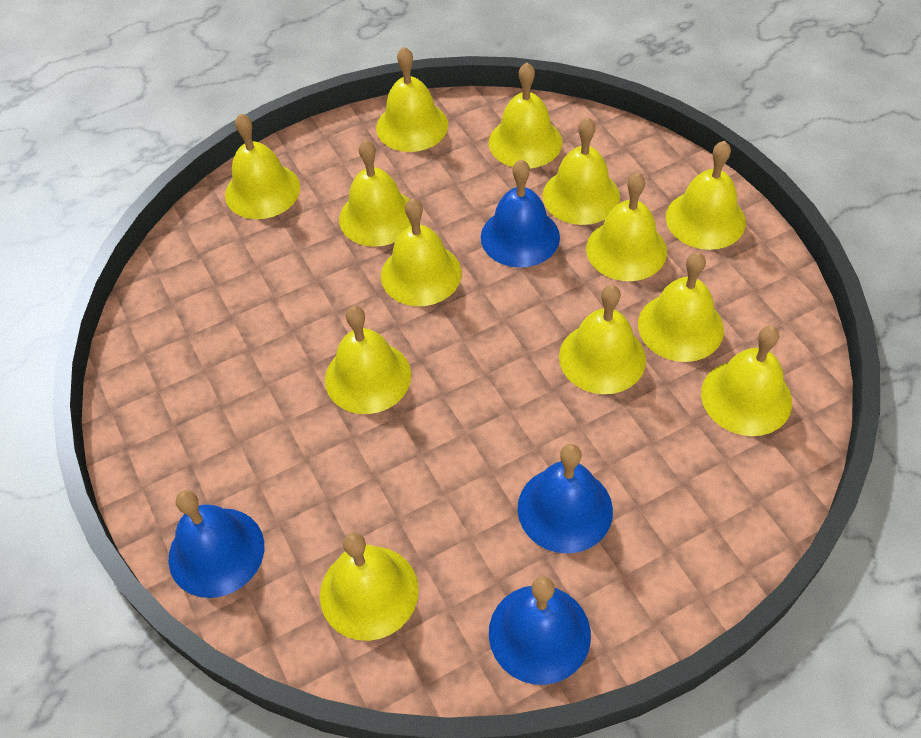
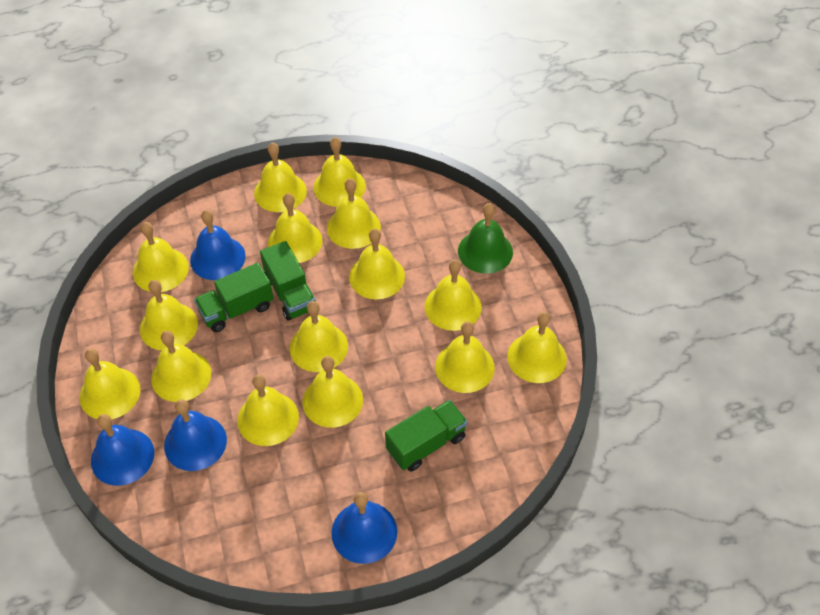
green bell: none = 0 -> [458,203,513,274] = 1
green truck: none = 0 -> [194,263,274,332] [260,241,316,320] [385,400,468,472] = 3
yellow bell: [225,113,300,219] [320,533,419,641] [325,306,411,414] [339,140,411,247] [376,47,448,152] [381,199,461,306] [489,63,562,169] [543,117,620,225] [559,285,646,394] [586,173,667,281] [638,252,724,362] [666,141,746,250] [701,326,792,436] = 13 -> [80,348,140,419] [133,222,189,292] [140,280,198,351] [151,331,211,402] [237,375,299,446] [254,142,307,212] [268,193,323,263] [290,301,348,372] [302,356,363,428] [313,137,366,207] [327,179,381,249] [349,229,405,299] [424,260,482,331] [435,322,495,393] [507,312,567,383] = 15

